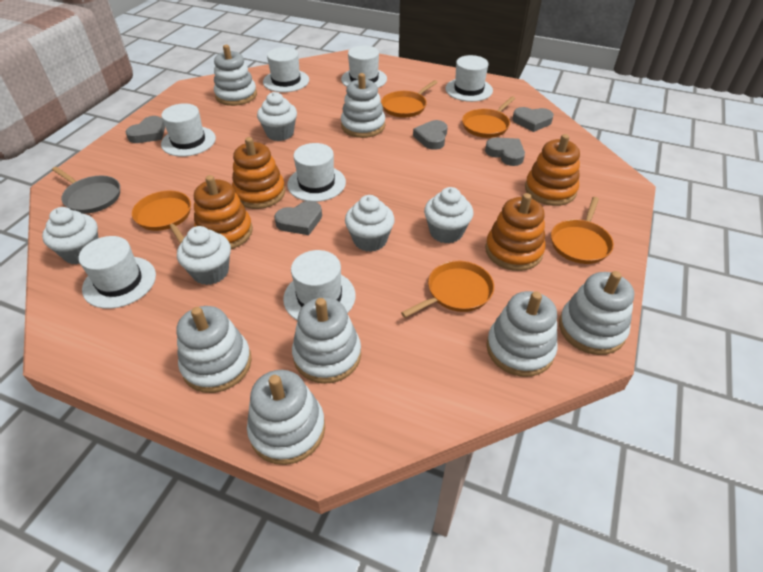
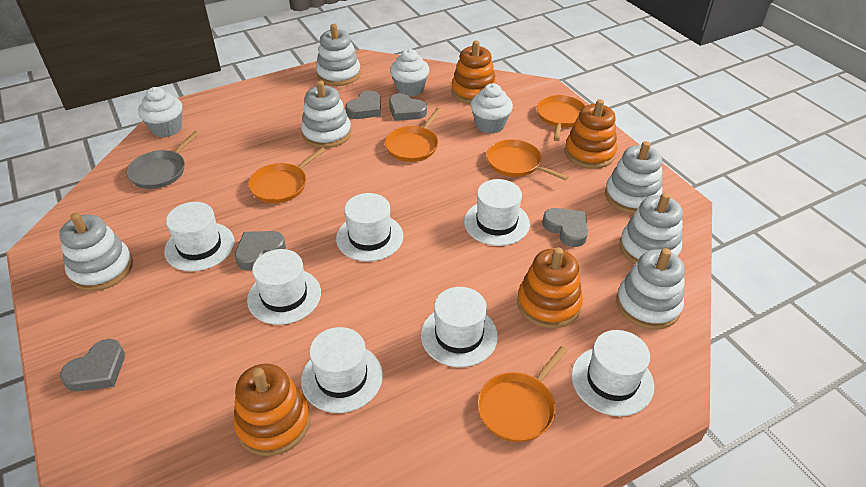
white cupcake: [42,207,98,265] [177,226,231,285] [257,92,297,141] [345,195,395,252] [424,187,473,244] = 5 -> [138,87,182,137] [390,49,429,97] [471,83,513,134] = 3
white stacking toy: [176,306,252,393] [214,45,257,106] [247,370,325,465] [292,297,361,384] [341,73,385,138] [486,291,557,377] [559,271,634,355] = 7 -> [59,213,133,291] [301,80,351,148] [316,24,361,86] [605,141,662,214] [616,248,685,330] [620,192,683,264] = 6

